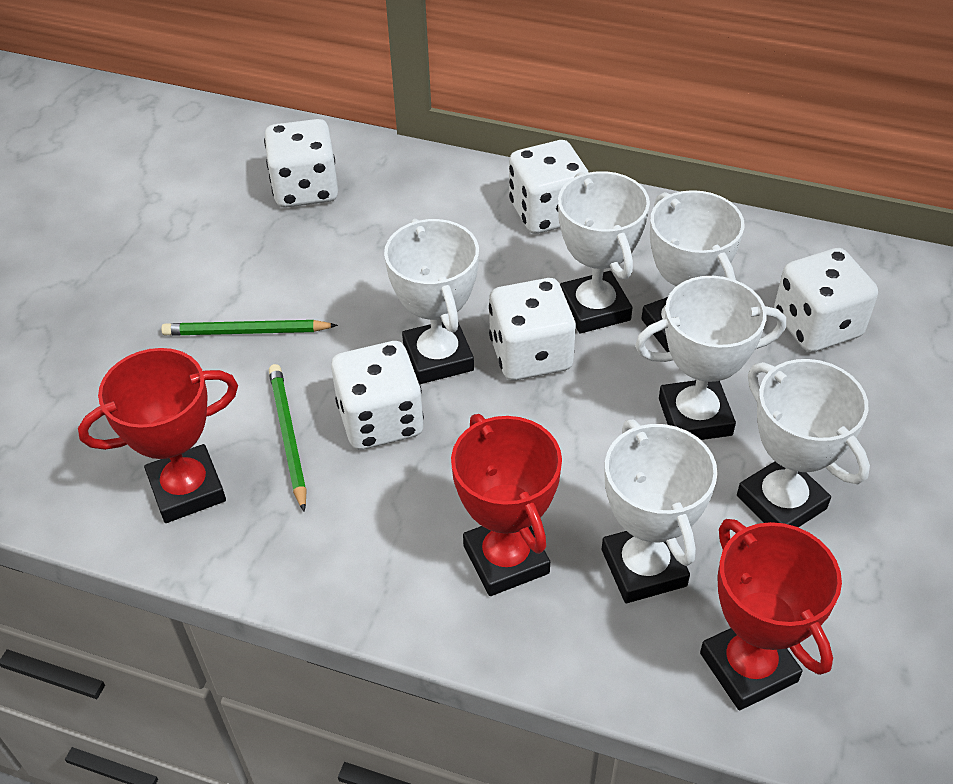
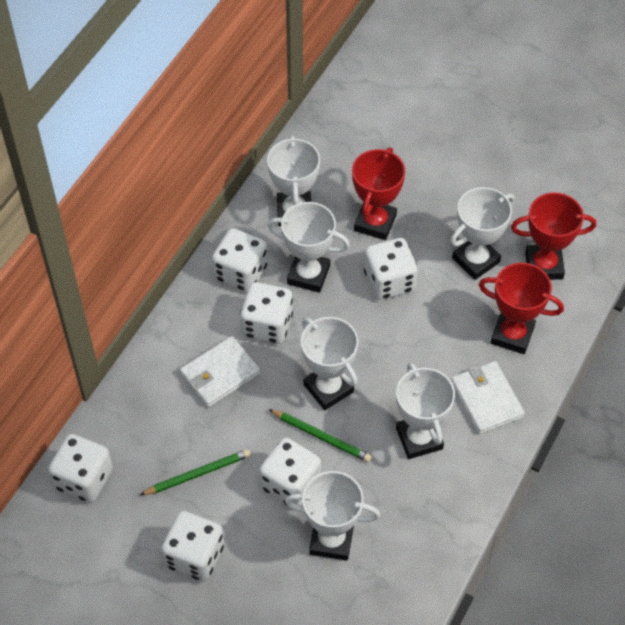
white dice: [264,119,338,208] [331,341,424,450] [489,278,576,381] [509,140,589,234] [774,248,878,352] = 5 -> [48,434,113,503] [161,511,224,581] [212,228,268,292] [240,282,293,344] [259,438,321,506] [364,238,418,300] = 6
white wallet: none = 0 -> [180,336,261,407] [451,361,525,434] = 2

